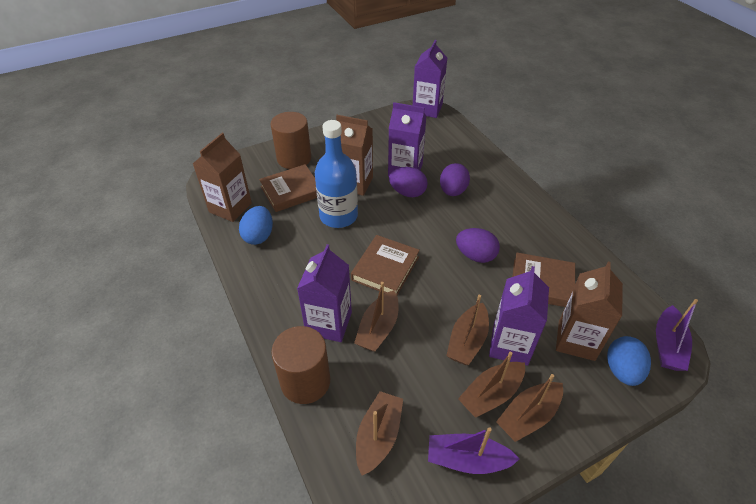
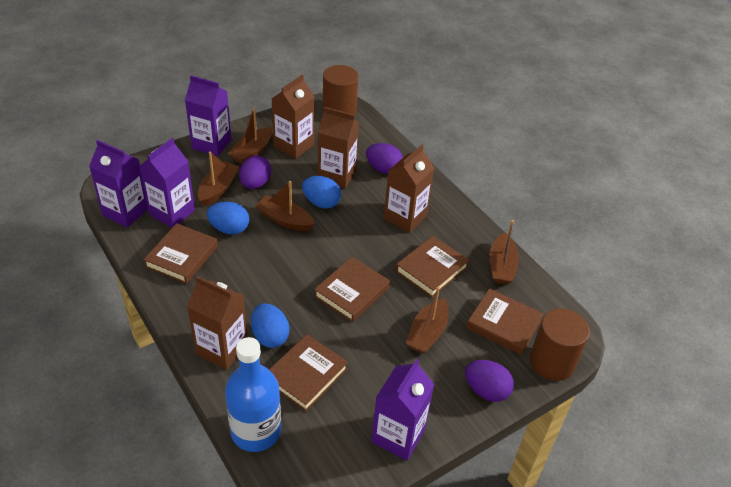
blue egg: [239,206,273,245] [607,336,651,386] = 2 -> [207,202,249,235] [251,303,290,348] [302,176,341,209] = 3
brown book: [259,164,317,212] [351,235,420,295] [512,253,575,307] = 3 -> [143,223,218,284] [269,334,348,412] [314,257,390,322] [396,236,469,298] [466,288,544,355] = 5
brown carton: [193,133,252,222] [336,115,373,196] [556,261,623,361] = 3 -> [187,276,247,370] [272,75,315,159] [318,107,359,189] [384,145,434,233] = 4
purple boat: [428,427,519,474] [656,299,698,371] = 2 -> none = 0

